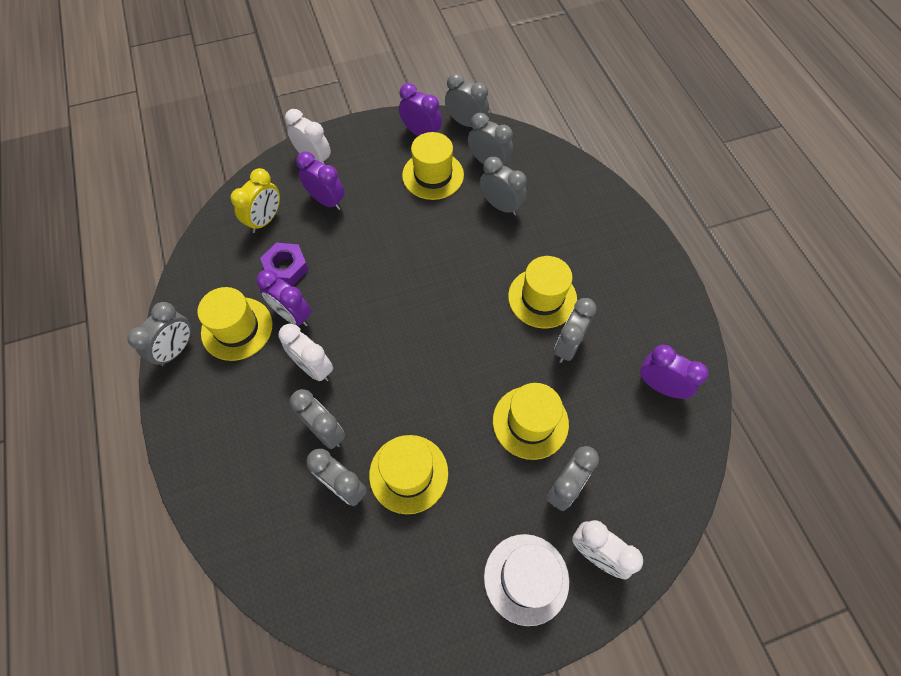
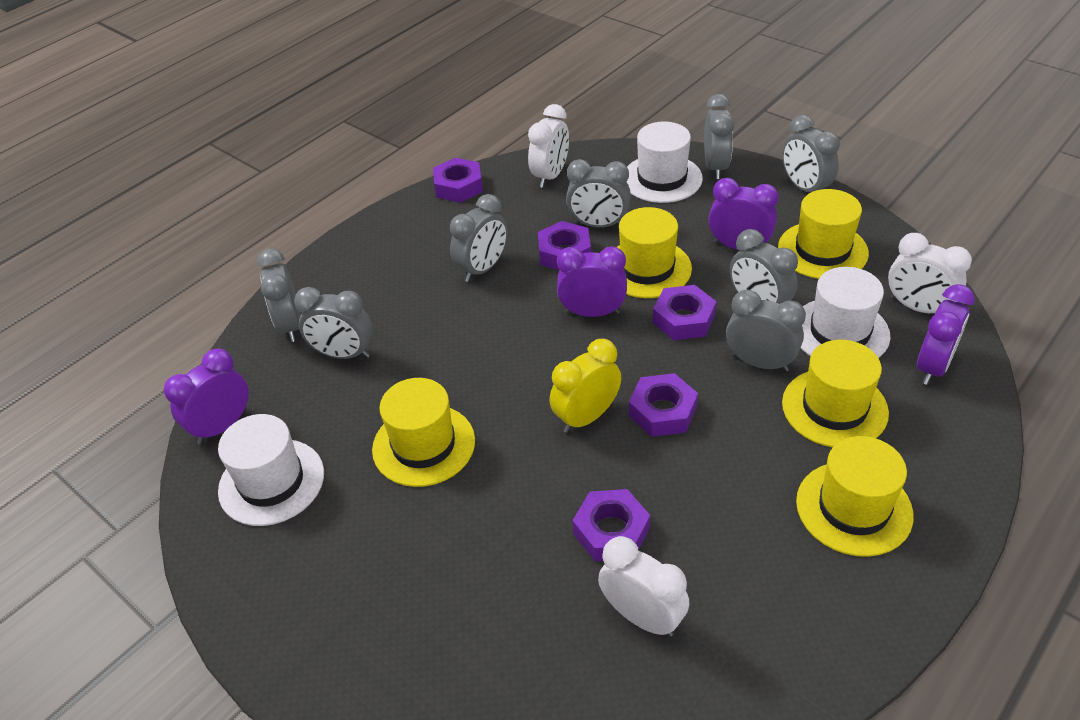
purple nut: [260,243,309,286] = 1 -> [433,158,483,203] [538,221,591,270] [573,489,650,561] [629,373,698,437] [653,285,716,340] = 5
white hat: [484,534,569,626] = 1 -> [218,414,324,526] [627,122,703,203] [801,267,891,358] = 3

